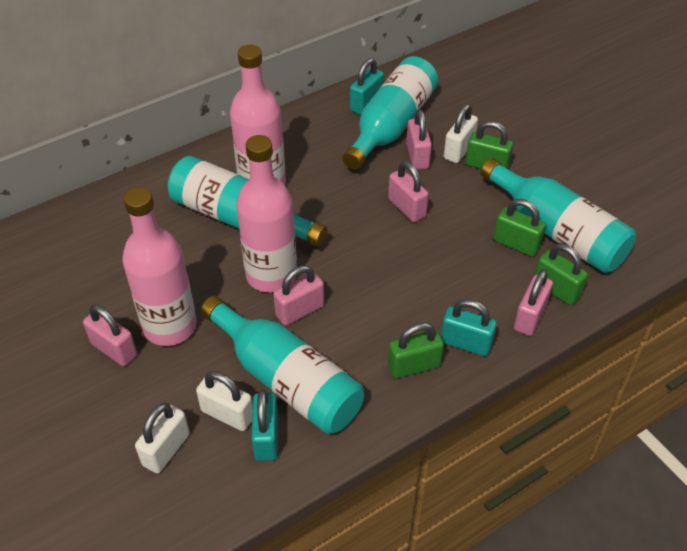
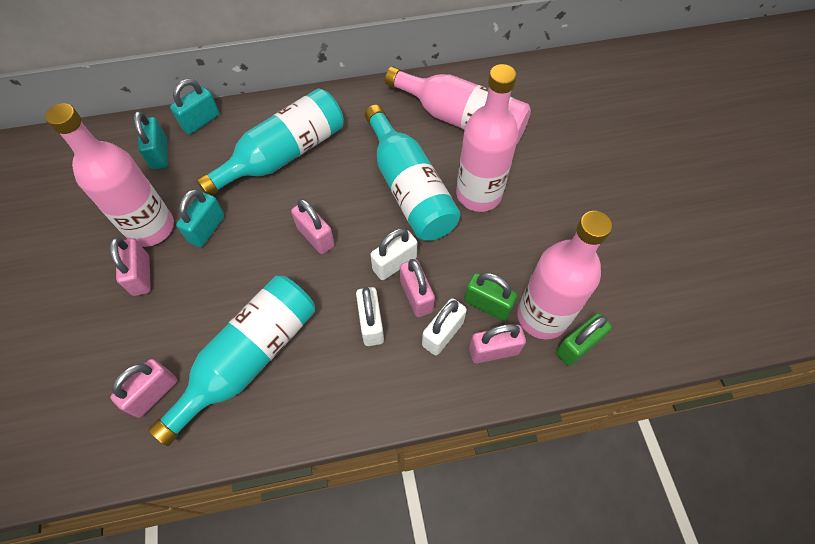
green padlock: [388,322,444,378] [466,121,513,169] [493,199,546,257] [534,243,588,305] = 4 -> [464,272,518,321] [556,313,612,366] = 2
pink bottle: [122,187,197,346] [230,45,286,185] [236,135,297,293] = 3 -> [45,103,174,247] [385,66,531,145] [456,64,519,212] [517,211,612,340] = 4
turquoise bottle: [168,156,328,247] [201,296,364,434] [342,56,438,170] [480,158,636,273] = 4 -> [148,276,315,446] [196,88,344,195] [365,105,461,241] = 3

